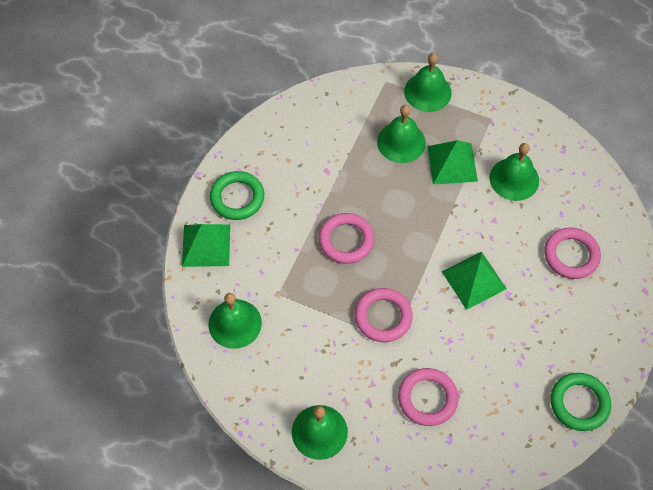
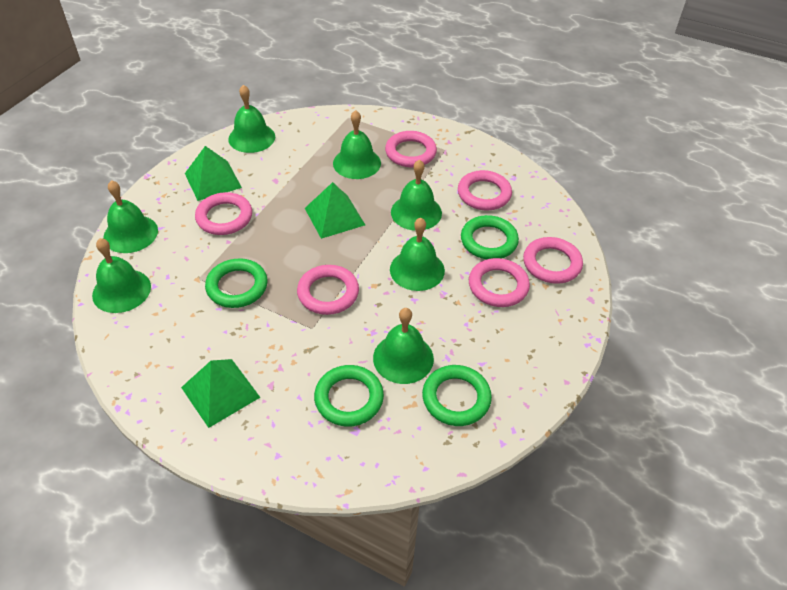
green bell: [208,293,262,349] [292,405,348,460] [377,105,426,163] [404,53,452,112] [490,143,539,201] = 5 -> [92,238,151,313] [103,180,158,253] [228,85,275,153] [333,110,381,179] [373,308,434,384] [390,218,445,291] [391,159,442,231] = 7
green ring: [210,171,264,220] [551,373,611,431] = 2 -> [205,258,268,308] [314,365,384,427] [422,365,492,426] [461,215,519,259] = 4
pink ring: [319,213,375,264] [355,288,413,342] [398,368,458,426] [544,228,601,279] = 4 -> [195,192,252,235] [297,265,359,315] [385,131,437,167] [458,170,512,210] [469,258,530,307] [523,237,583,284] = 6

